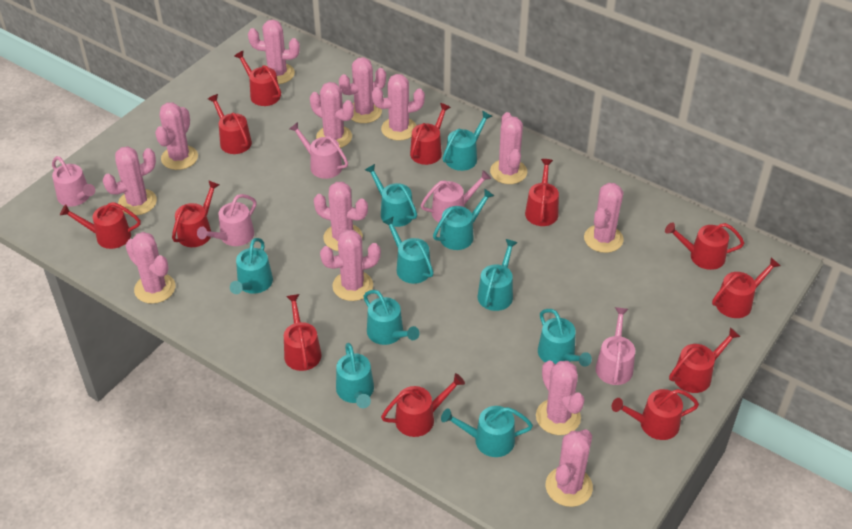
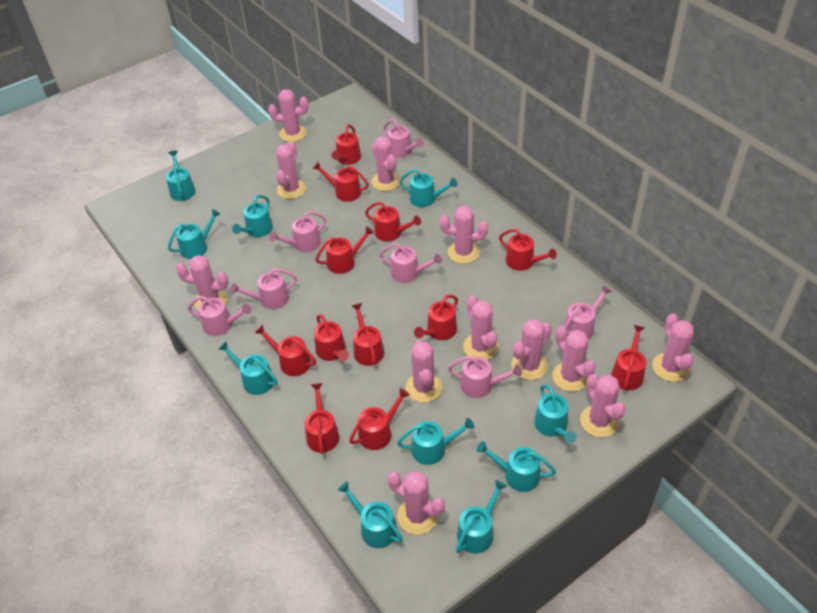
pink cactus: [103,146,157,215] [125,232,175,304] [155,102,198,170] [248,20,300,84] [310,82,354,148] [314,182,368,251] [320,230,381,301] [339,57,386,123] [372,74,425,141] [490,112,527,184] [536,360,585,435] [546,429,593,507] [584,183,623,253] = 13 -> [176,255,229,311] [268,89,309,142] [276,142,306,199] [372,136,400,191] [388,471,445,535] [406,340,442,403] [440,206,488,264] [463,296,499,360] [511,319,552,380] [552,326,596,392] [580,374,626,437] [652,313,694,382] = 12
pink watering can: [52,156,95,207] [197,194,256,246] [289,122,348,179] [421,170,491,222] [596,307,635,385] = 5 -> [188,296,251,336] [230,268,297,309] [270,212,326,252] [379,243,442,283] [384,119,424,158] [448,356,522,398] [564,285,612,340] = 7

